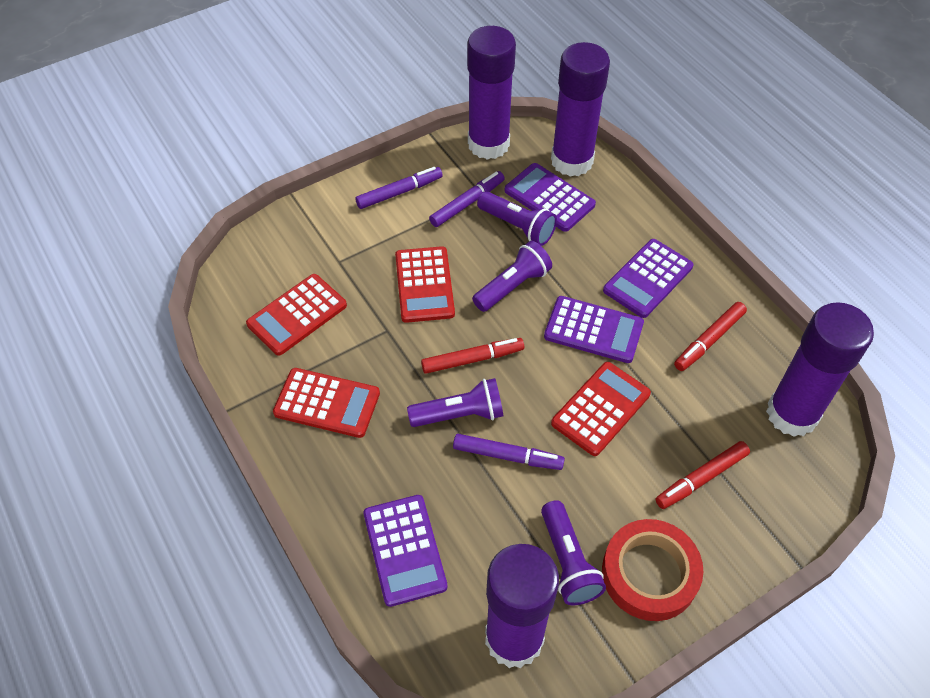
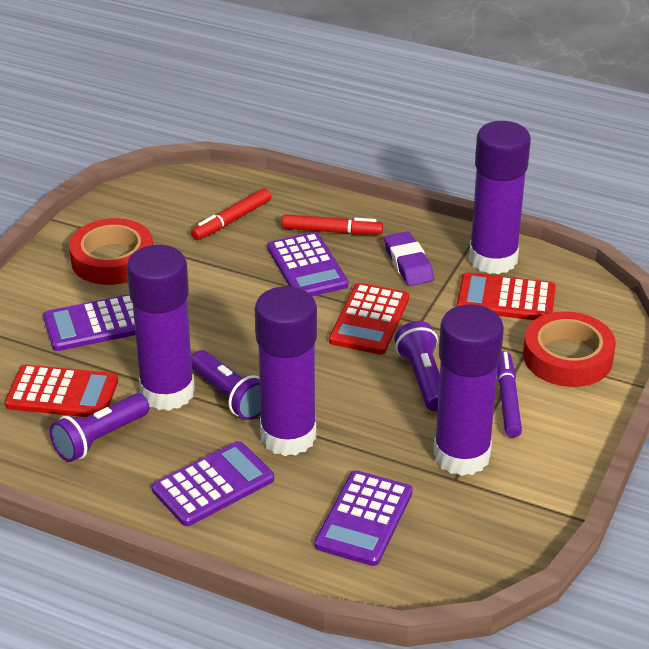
purple eraser: none = 0 -> [384,231,434,286] = 1
purple flashlight: [407,378,503,427] [472,241,552,312] [477,191,557,246] [541,500,606,605] = 4 -> [50,393,149,462] [191,350,261,420] [394,321,440,411] = 3
purple marker: [355,167,443,209] [429,171,505,227] [453,434,565,470] = 3 -> [497,351,522,438] = 1
red calculator: [246,274,347,356] [273,368,380,438] [395,246,455,323] [551,362,651,456] = 4 -> [5,364,118,417] [329,283,409,355] [457,272,556,320] = 3
red marker: [421,338,524,374] [656,441,750,509] [674,302,747,371] = 3 -> [191,188,271,240] [282,214,383,235] = 2
red tape: [602,519,704,621] = 1 -> [69,218,153,285] [523,311,616,387] = 2

